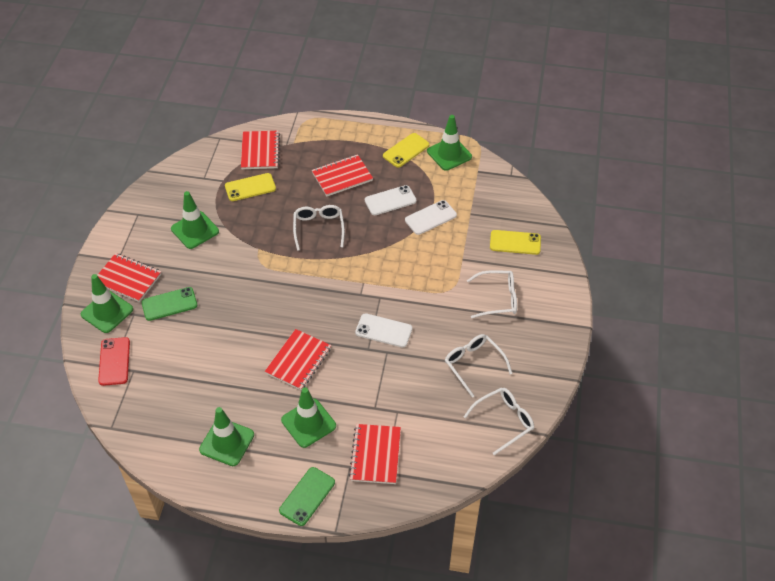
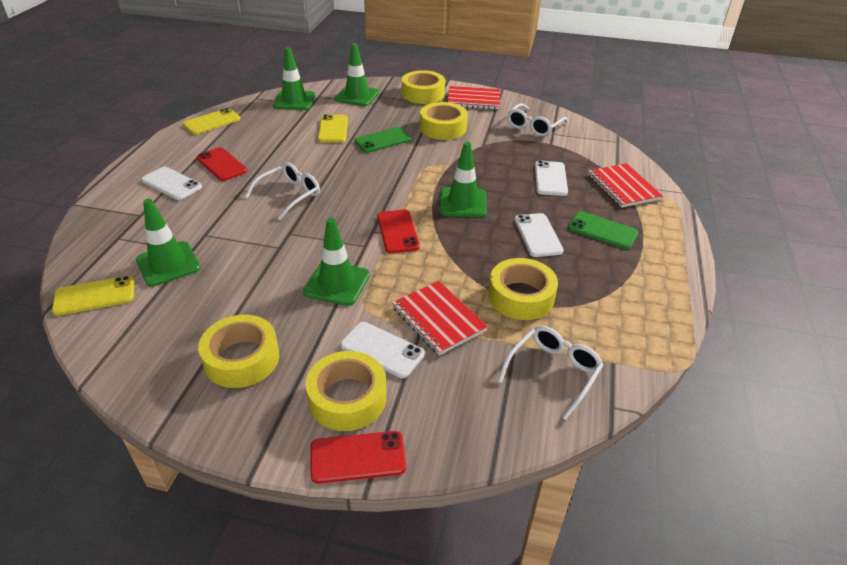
red notebook: [97,253,161,302] [241,131,280,169] [265,329,332,391] [312,154,373,196] [349,424,401,484] = 5 -> [392,281,488,355] [447,86,500,110] [588,163,663,208] = 3
red phone: [98,337,130,386] = 1 -> [196,147,247,181] [310,431,406,483] [377,210,420,253] = 3
white glasses: [293,205,345,251] [445,334,513,398] [464,388,534,455] [467,270,517,318] = 4 -> [245,162,320,220] [498,326,603,420] [507,103,568,136] = 3
white phone: [355,313,412,347] [365,185,417,215] [405,200,457,235] = 3 -> [141,167,202,200] [340,322,425,378] [514,213,564,257] [535,160,568,196] = 4
yellow tape: none = 0 -> [198,315,279,388] [306,351,387,431] [402,70,445,104] [420,102,468,140] [488,258,558,320] = 5

